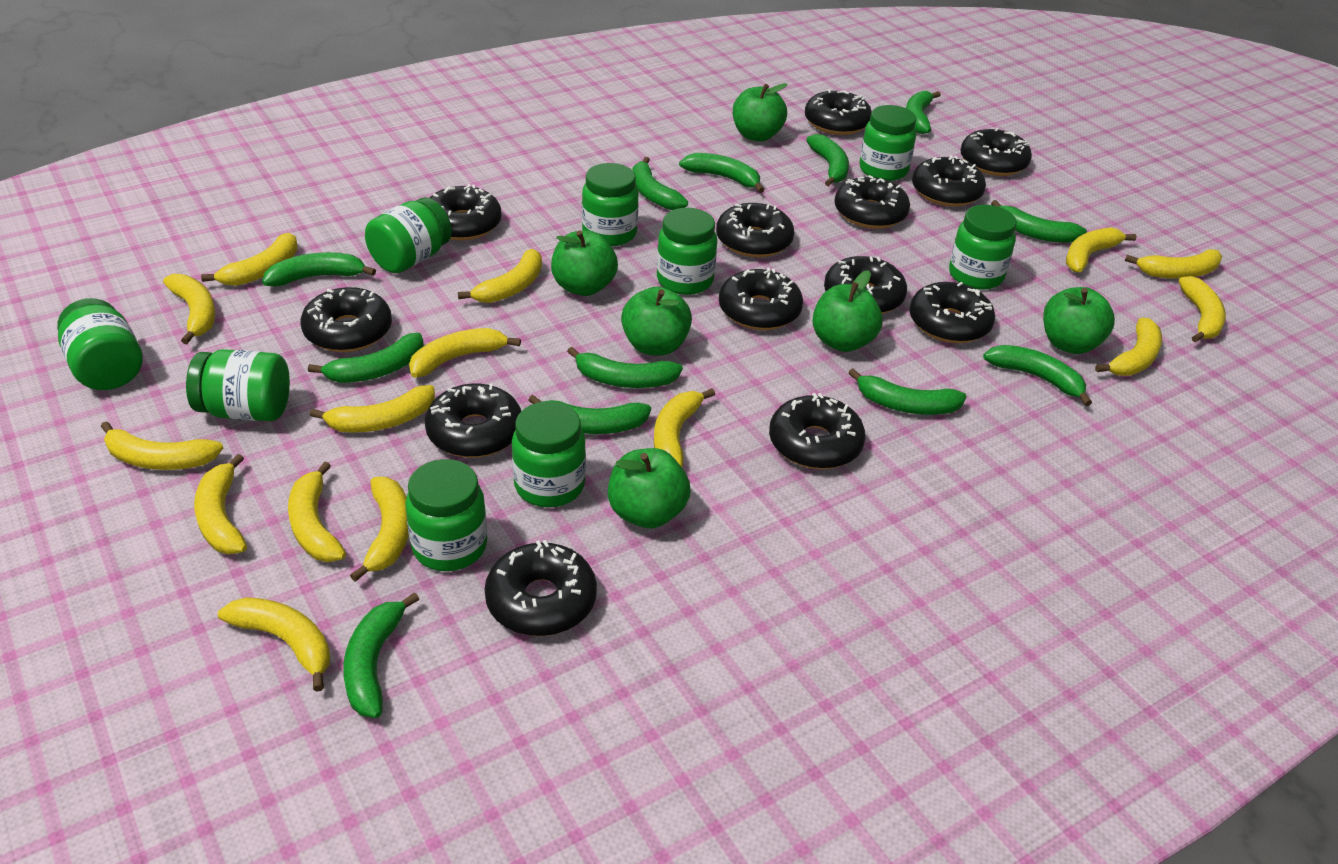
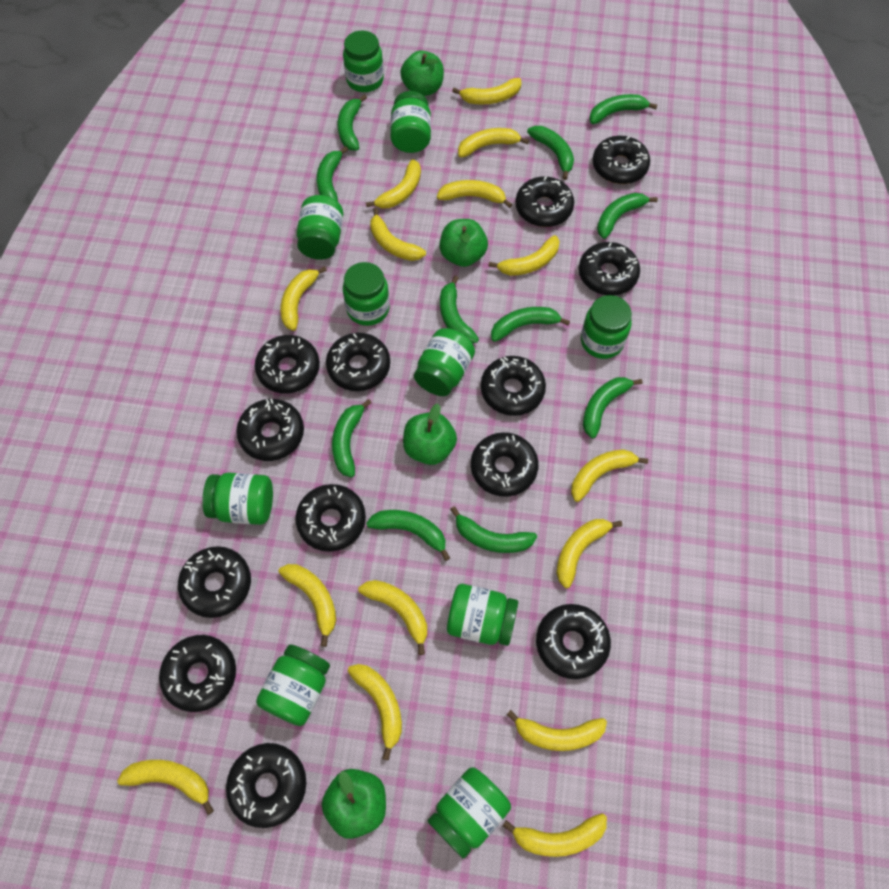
green apple: [551,231,618,296] [608,448,691,528] [621,287,692,356] [733,83,788,141] [812,270,883,352] [1043,287,1115,354] = 6 -> [322,769,386,839] [400,50,444,96] [403,404,457,465] [439,219,488,267] = 4
green banana: [262,252,376,287] [308,333,424,383] [343,592,419,718] [528,395,651,434] [567,347,683,388] [633,157,688,210] [679,153,764,193] [806,134,849,186] [848,368,967,415] [906,91,941,134] [983,345,1092,406] [991,200,1087,243] = 12 -> [317,146,349,202] [332,399,372,478] [338,94,367,150] [366,510,450,561] [440,275,479,343] [450,506,537,553] [491,307,570,342] [527,126,574,180] [583,377,643,438] [589,94,657,124] [597,193,658,239] = 11
green jar: [57,298,143,390] [186,349,290,421] [365,197,452,273] [406,459,487,571] [512,401,586,507] [582,163,639,246] [657,208,717,295] [859,105,916,181] [949,205,1017,290] = 9 -> [202,473,273,525] [256,644,330,726] [297,195,343,260] [343,30,384,92] [343,262,390,326] [390,91,431,153] [414,328,475,396] [428,767,511,859] [447,584,518,646] [581,295,632,359] = 10

